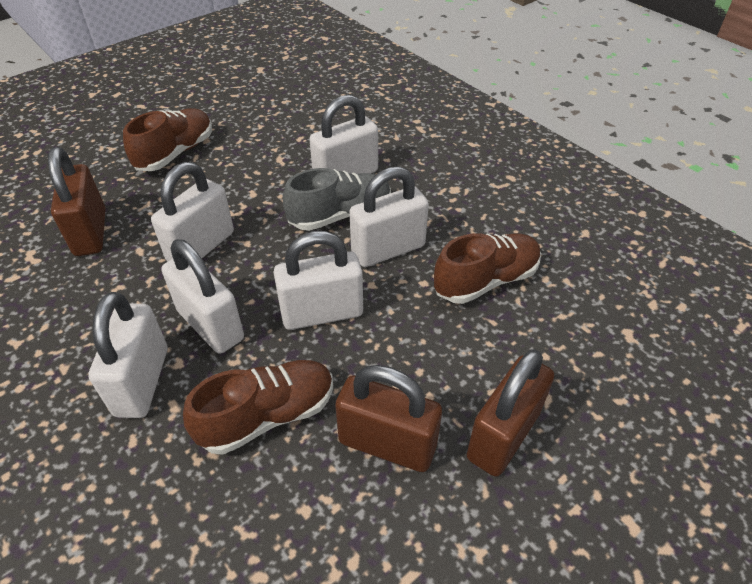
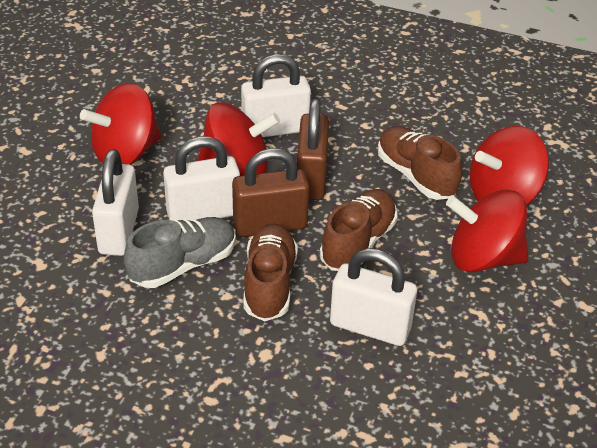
brown padlock: [48,147,106,256] [335,365,442,472] [467,349,554,477] = 3 -> [232,148,309,237] [297,99,329,200] = 2
red spinning top: none = 0 -> [80,83,161,165] [197,103,280,176] [446,190,528,272] [469,126,549,206] = 4
white padlock: [88,292,168,418] [151,162,234,262] [161,239,244,354] [273,231,363,330] [309,95,378,174] [349,166,429,267] = 6 -> [92,149,139,256] [163,136,240,221] [241,54,311,137] [330,248,417,346] = 4

